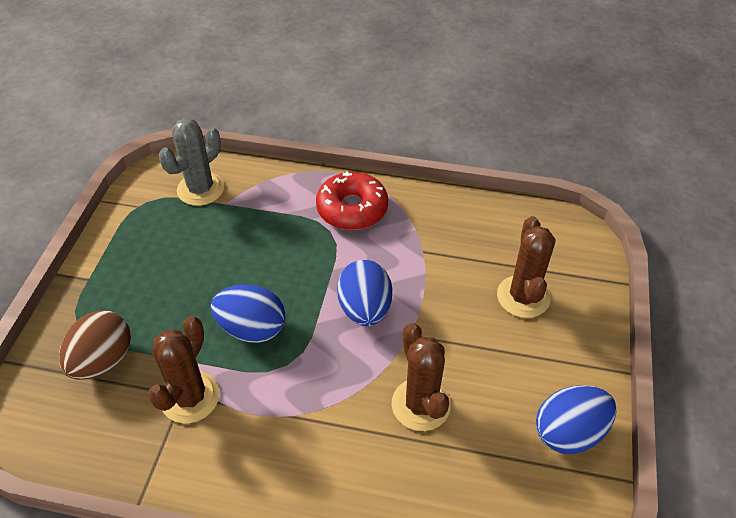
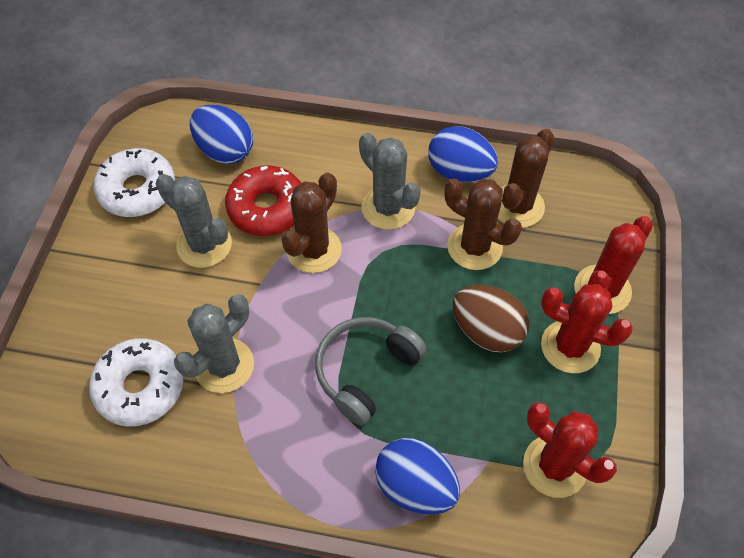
grey cactus: [159,118,224,206] = 1 -> [156,174,232,268] [174,294,254,393] [359,133,421,230] = 3
grey headphones: none = 0 -> [315,317,426,426] = 1
red cactus: none = 0 -> [523,402,617,498] [541,284,633,373] [574,216,653,314] = 3
white donut: none = 0 -> [89,338,184,426] [94,148,175,217] = 2

